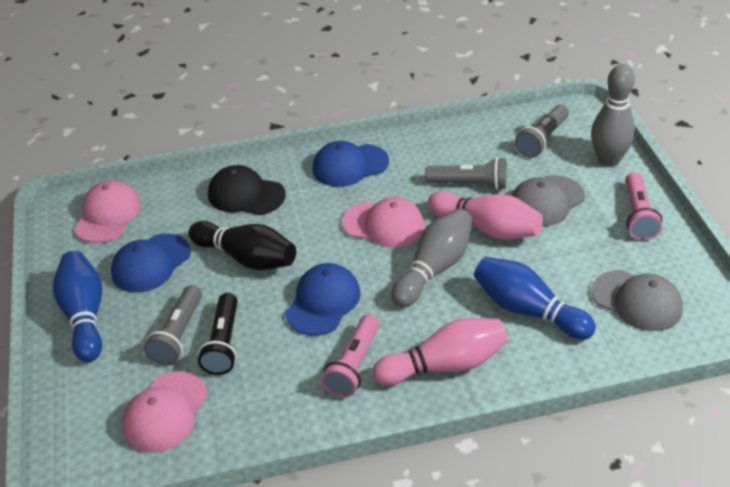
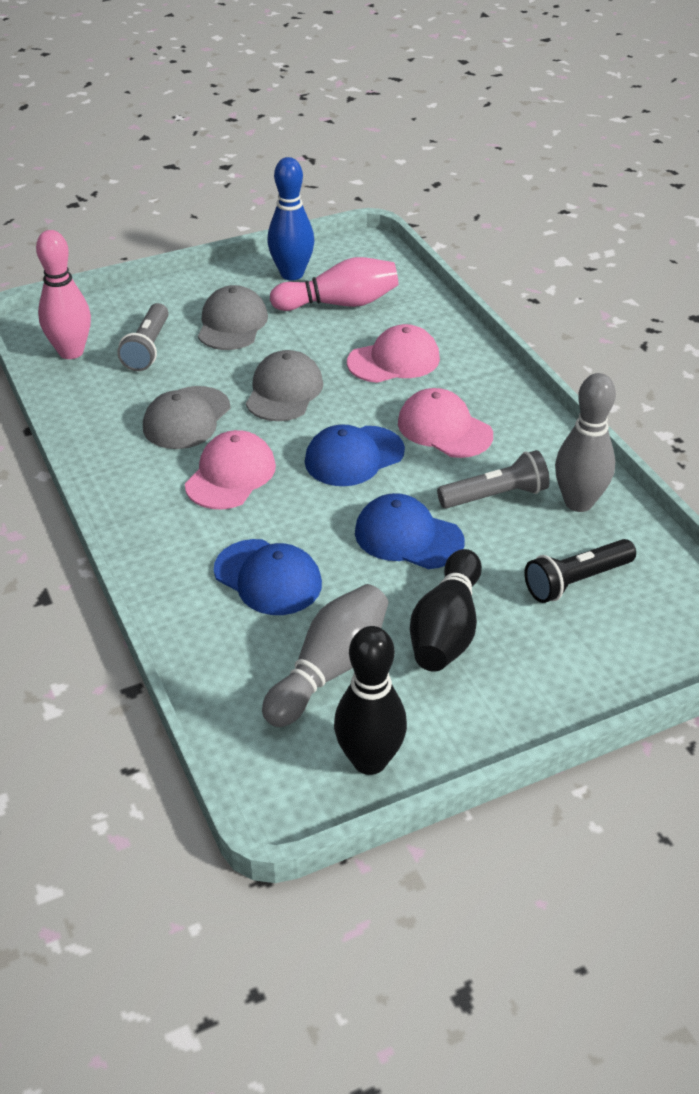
black bowling pin: [189,221,296,270] = 1 -> [334,626,407,775] [410,549,482,672] = 2
black cap: [208,165,286,215] = 1 -> none = 0
blue bowling pin: [53,251,102,362] [474,257,596,340] = 2 -> [267,157,314,280] = 1
grey cap: [511,175,585,227] [592,270,683,331] = 2 -> [143,386,230,449] [198,285,268,350] [246,350,323,421] = 3
grey flashlight: [144,285,202,365] [425,157,507,190] [515,105,569,158] = 3 -> [117,303,169,371] [437,450,550,508] = 2
pink flashlight: [321,314,380,398] [625,172,662,240] = 2 -> none = 0

